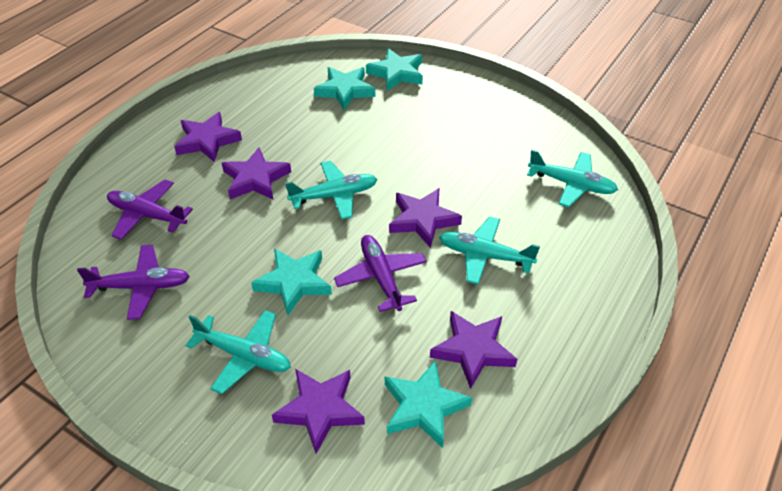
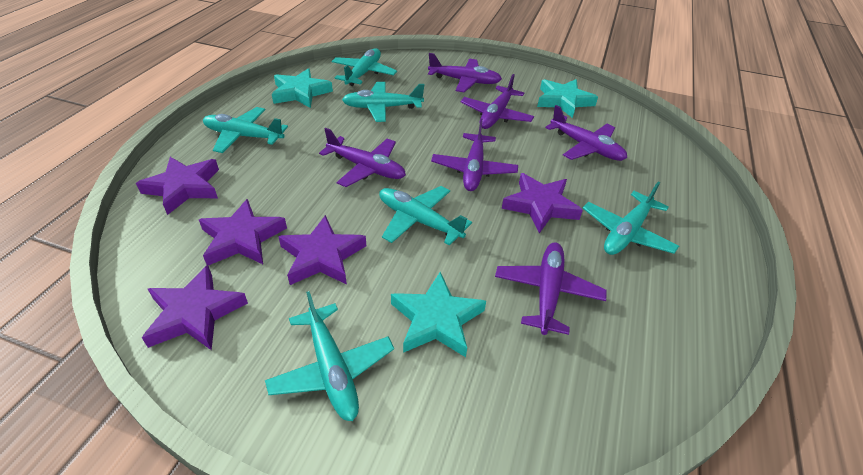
purple plane: [77,245,190,320] [107,180,193,240] [334,235,427,312] = 3 -> [319,128,406,187] [428,53,502,92] [431,119,518,191] [460,74,534,129] [495,243,607,335] [545,105,627,161] = 6
turquoise plane: [185,310,291,394] [285,161,377,220] [439,216,540,285] [527,149,618,207] = 4 -> [203,107,288,153] [265,291,394,421] [332,48,397,86] [342,82,424,122] [379,186,472,246] [583,181,679,255] = 6
turquoise star: [251,248,332,315] [314,67,375,110] [366,48,423,91] [385,360,472,448] = 4 -> [272,68,333,108] [391,272,486,357] [537,79,598,118] = 3

